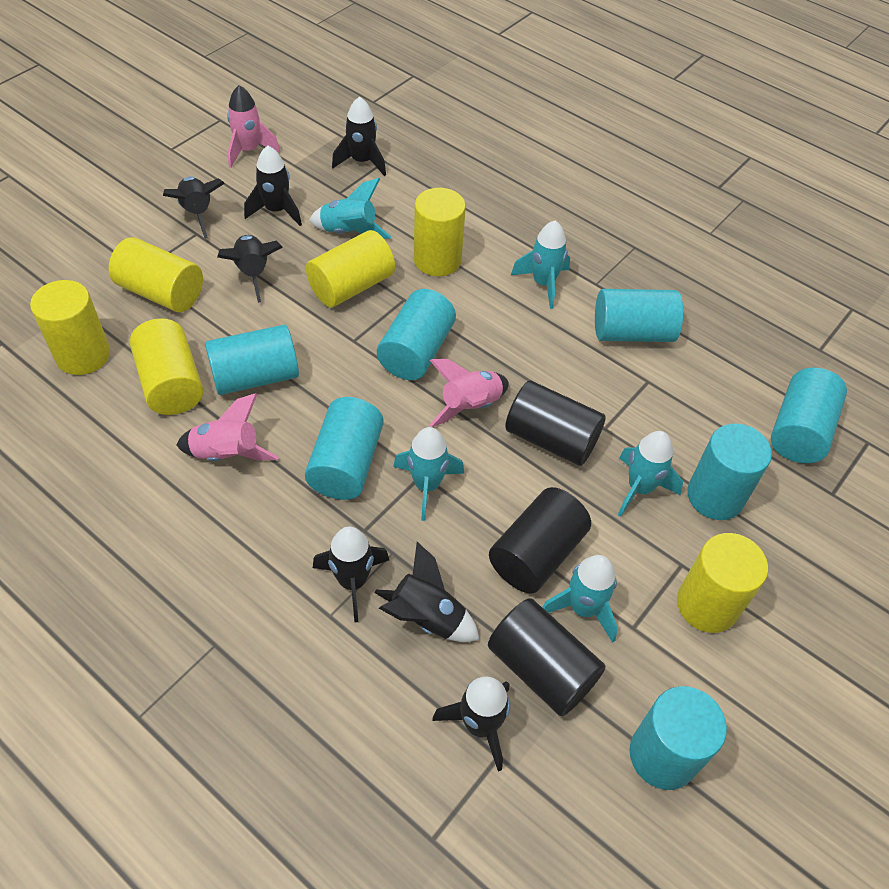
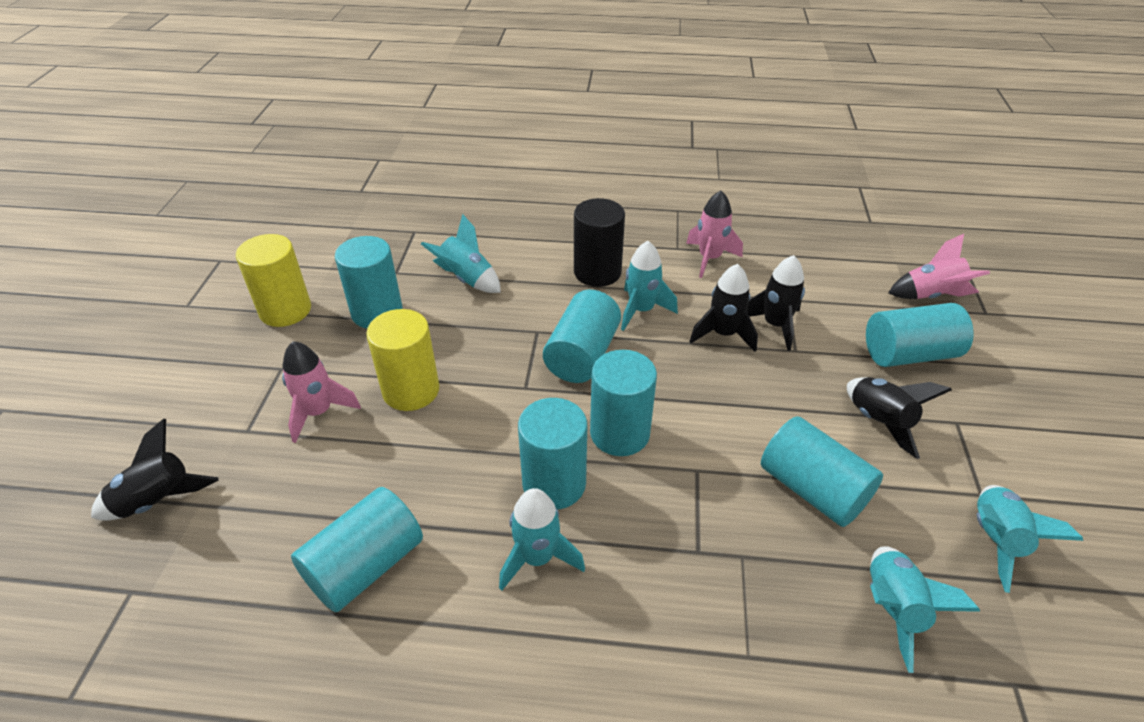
black cylinder: [488,598,606,716] [489,487,591,594] [505,380,606,466] = 3 -> [574,198,625,287] = 1
black rocket: [163,176,225,239] [217,235,283,303] [244,146,302,226] [313,527,389,623] [332,97,386,176] [374,542,479,642] [432,676,510,771] = 7 -> [91,419,219,521] [689,264,758,352] [747,255,805,351] [847,377,952,459] = 4
yellow cylinder: [30,280,110,375] [109,237,203,312] [130,318,203,415] [306,230,395,307] [414,188,466,276] [677,533,768,633] = 6 -> [236,234,311,327] [366,309,439,411] = 2

